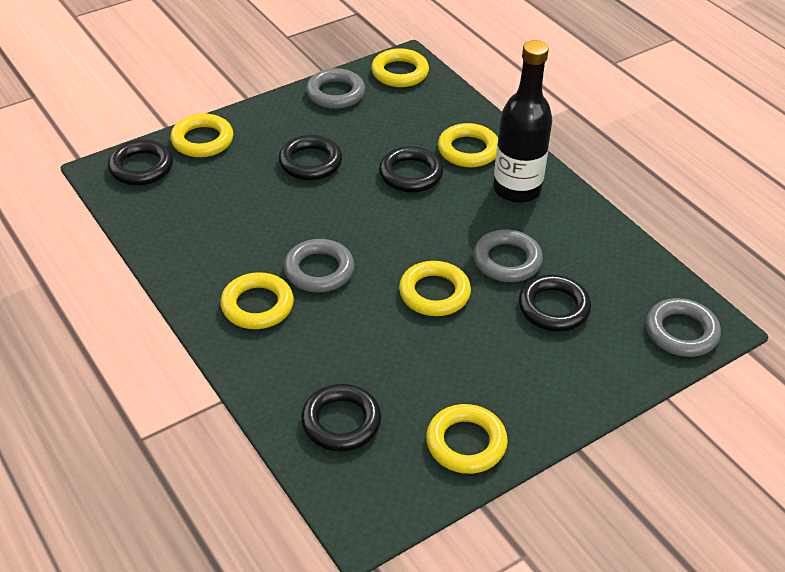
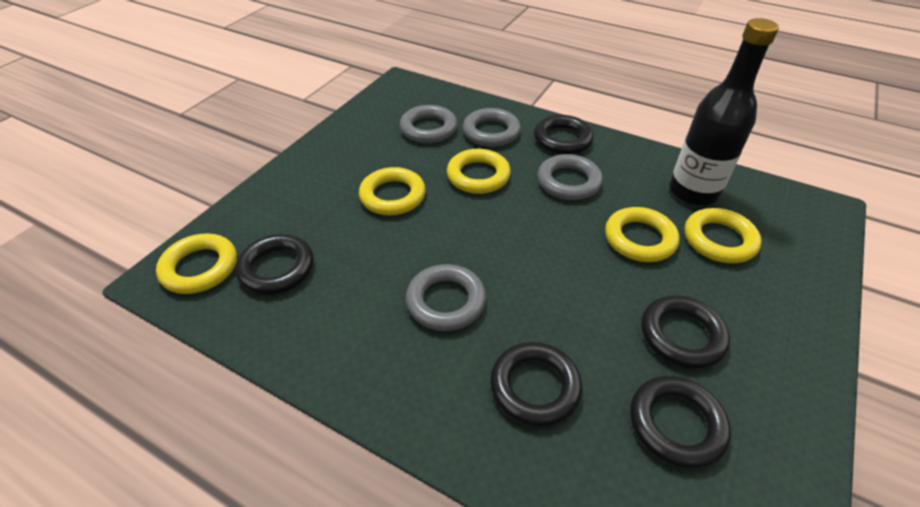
yellow ring: [170,113,234,157] [220,272,294,329] [371,48,429,87] [399,261,471,316] [426,404,508,474] [438,123,498,167] = 6 -> [156,234,237,294] [359,167,426,215] [447,149,511,194] [605,207,680,262] [685,208,762,263] = 5

